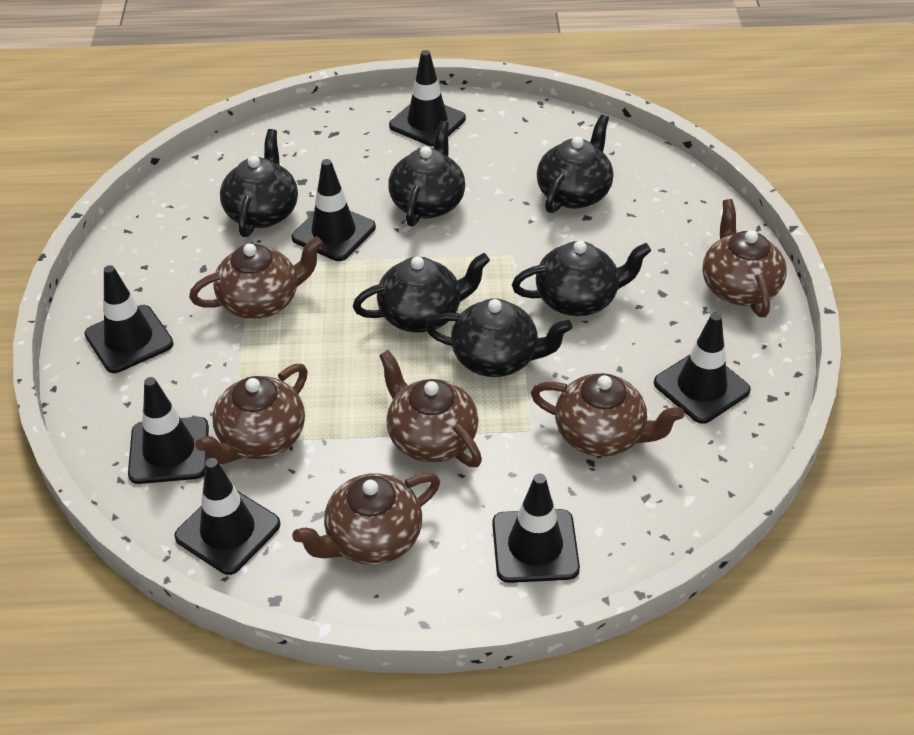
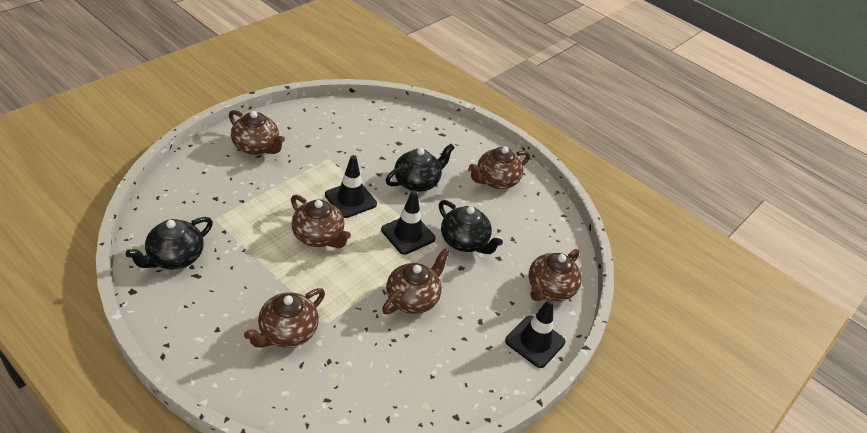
black teapot: [220,129,298,237] [353,253,490,333] [388,121,465,227] [425,298,572,377] [512,241,651,316] [537,115,613,213] = 6 -> [126,217,213,269] [386,144,455,192] [439,200,503,254] = 3
black traffic cone: [84,265,174,373] [128,377,209,484] [174,458,281,575] [291,159,376,261] [389,50,466,146] [492,474,580,583] [654,313,751,424] = 7 -> [325,155,377,218] [381,190,435,255] [505,299,565,368] = 3

